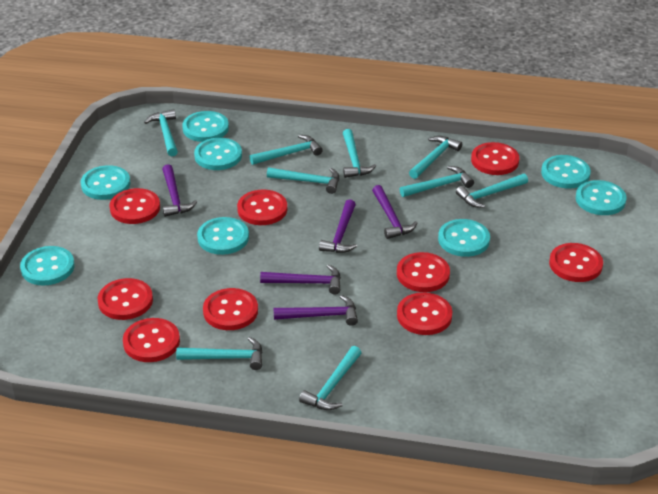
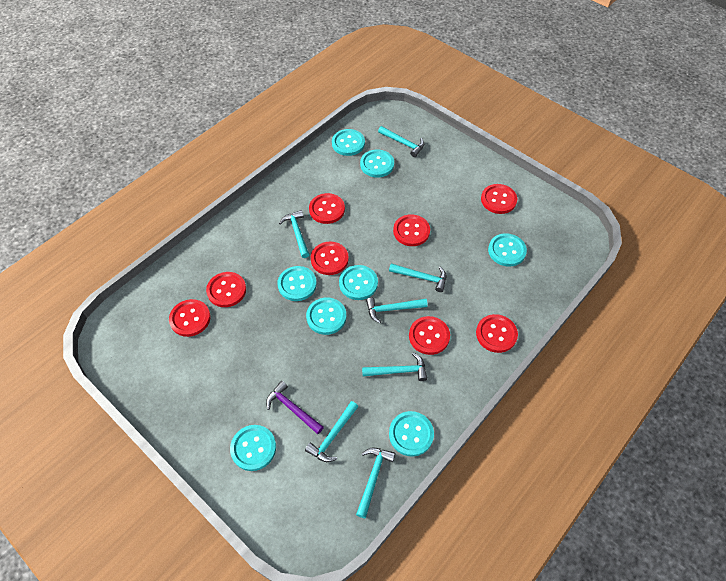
purple hammer: [162,164,197,217] [260,264,341,294] [274,295,358,326] [319,200,357,253] [372,185,417,239] = 5 -> [266,381,324,434] = 1
red button: [98,278,153,320] [109,188,160,224] [123,318,180,362] [203,288,258,330] [237,190,287,225] [397,252,450,292] [397,292,452,335] [471,142,519,175] [549,243,603,282] = 9 -> [169,299,211,337] [206,272,246,307] [309,193,345,224] [311,242,349,275] [393,214,430,246] [409,316,450,355] [476,314,518,353] [481,184,517,214] = 8
turquoise hammer: [144,109,178,157] [176,337,263,370] [250,135,322,165] [267,167,339,194] [299,346,361,410] [343,129,376,178] [400,166,474,197] [409,136,462,179] [456,174,528,208] = 9 -> [279,210,309,258] [305,401,358,462] [356,448,395,518] [362,353,427,381] [366,298,428,323] [378,126,424,157] [389,264,446,292] = 7

